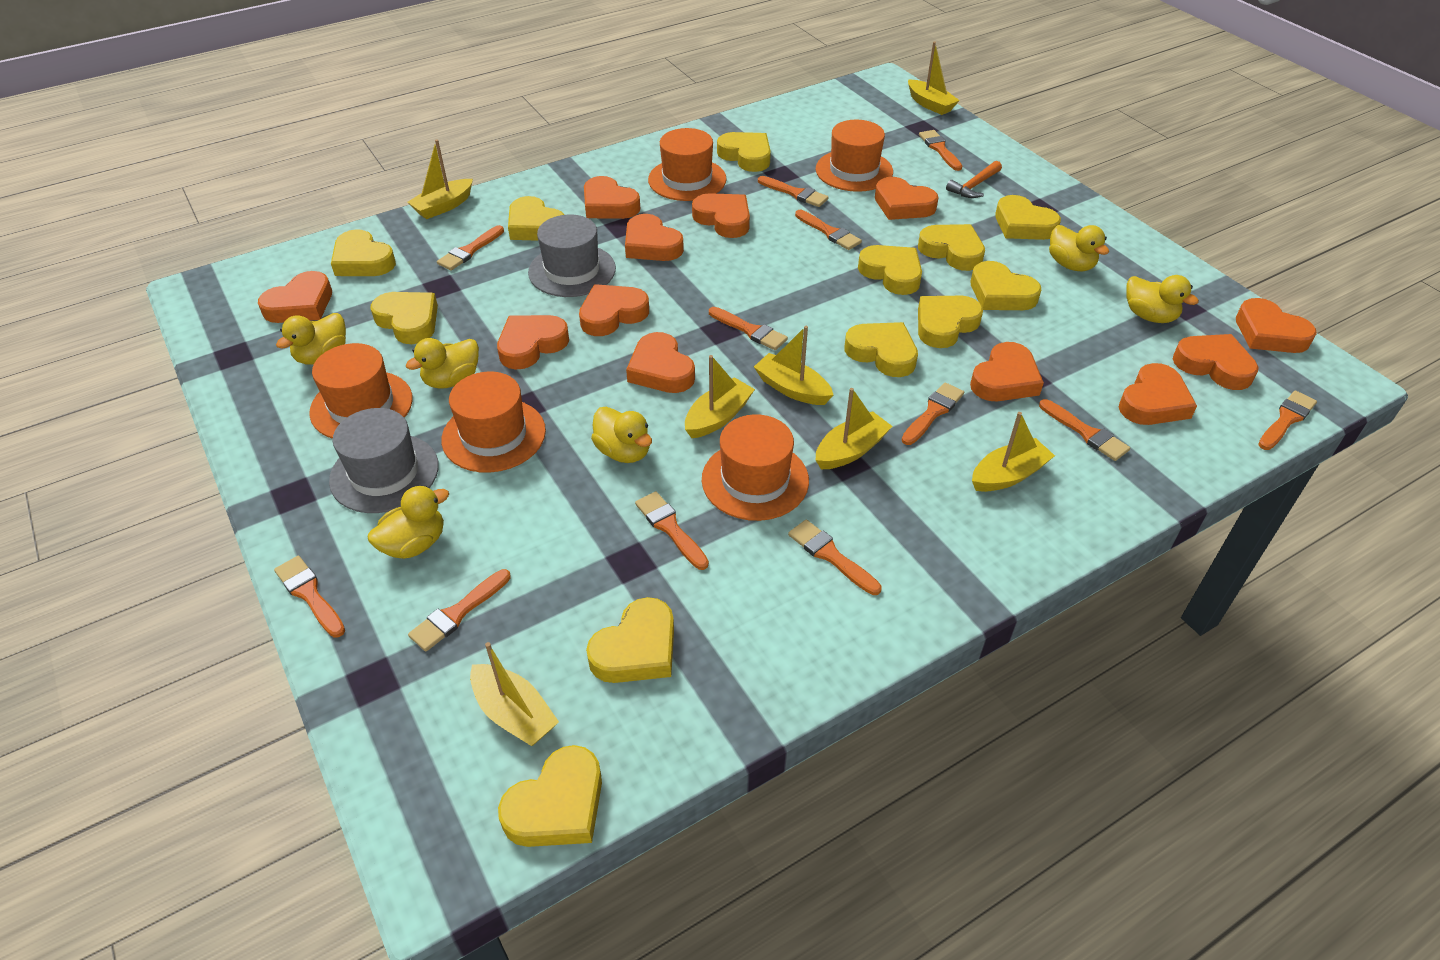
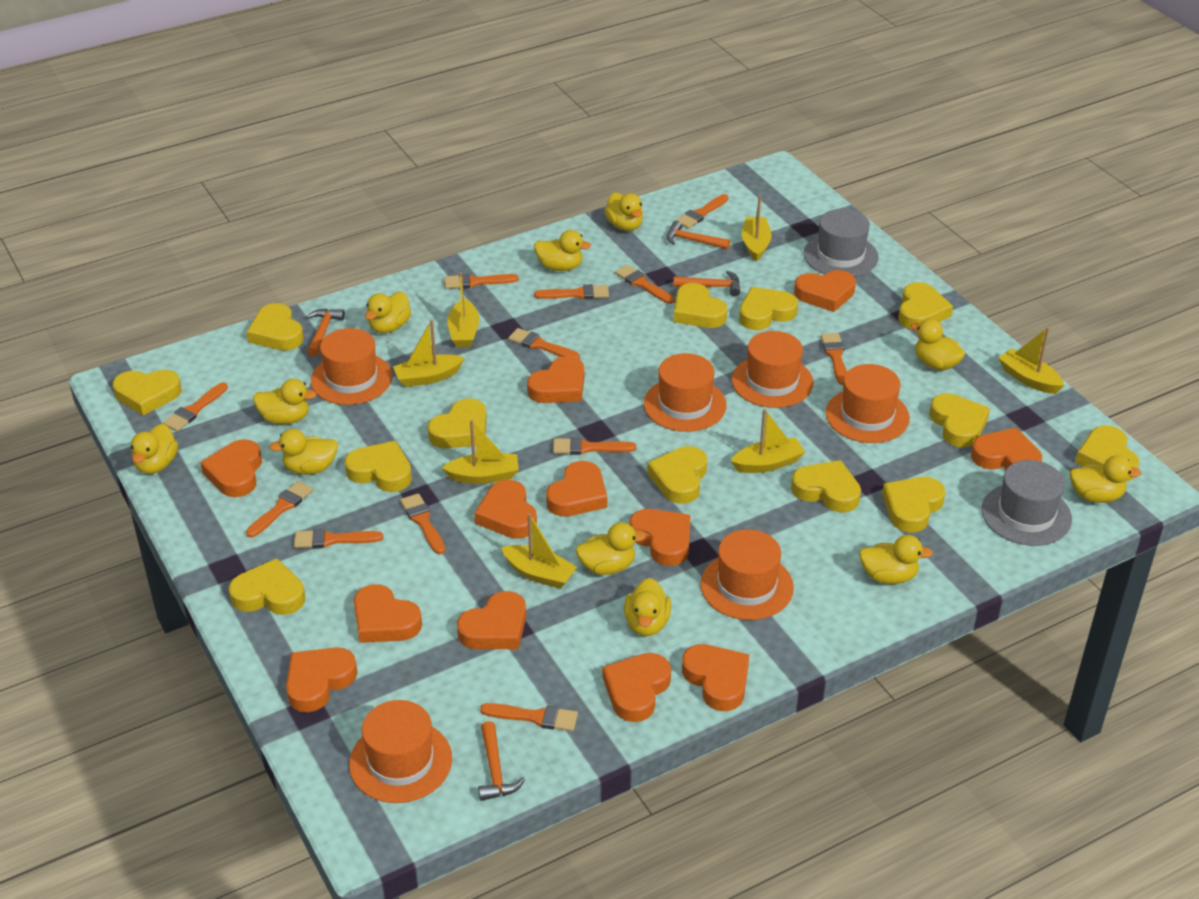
orange hammer: [946,161,1002,198] = 1 -> [307,309,345,357] [478,721,525,801] [666,221,730,249] [673,271,740,296] = 4
orange hat: [309,343,413,439] [441,372,546,473] [648,128,727,201] [702,414,809,521] [816,120,893,192] = 5 -> [311,328,392,405] [349,700,452,803] [644,353,727,432] [700,529,794,620] [732,331,813,408] [826,364,910,443] = 6
yellow duck: [276,313,346,365] [368,486,449,559] [406,338,479,389] [591,407,652,463] [1049,225,1109,271] [1126,275,1199,323] = 6 -> [131,423,178,474] [253,379,316,424] [269,429,338,475] [365,291,411,333] [534,230,591,271] [576,522,646,575] [604,192,643,231] [624,578,671,636] [859,535,933,584] [910,319,965,370] [1070,455,1141,503] = 11
yellow heart: [331,229,396,276] [371,292,438,344] [498,745,602,847] [508,196,564,241] [586,597,674,683] [717,132,771,172] [845,322,918,377] [858,245,922,295] [918,224,985,271] [918,296,983,348] [971,261,1041,310] [995,195,1061,240] = 12 -> [112,370,182,416] [229,558,305,615] [247,303,304,351] [345,441,412,492] [428,398,487,449] [647,446,707,504] [674,283,727,328] [739,287,798,330] [791,460,861,513] [882,477,946,533] [898,282,953,329] [929,393,990,448] [1075,425,1139,482] = 13

